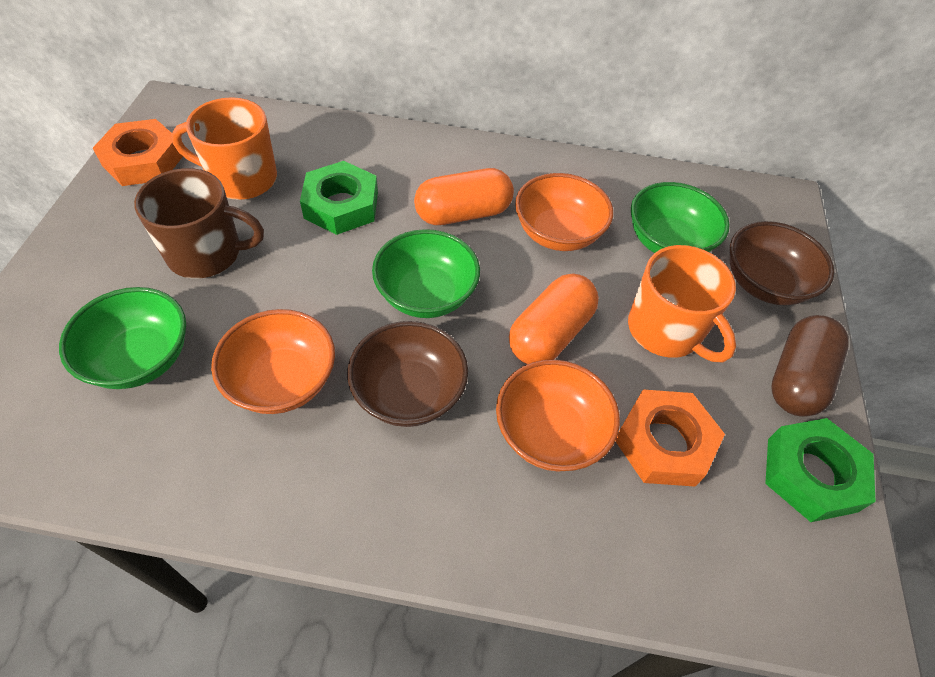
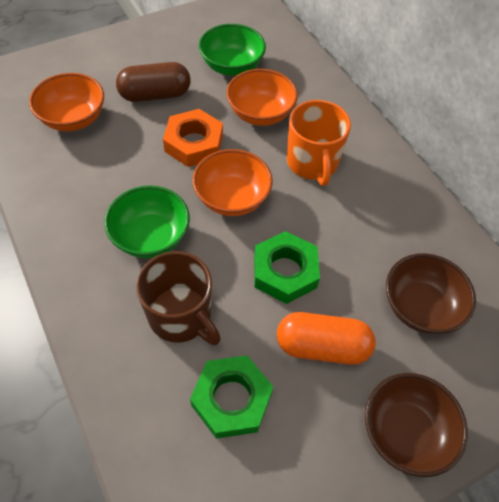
green bowl: [59,287,186,389] [372,229,480,318] [631,182,730,253] = 3 -> [104,185,190,258] [199,24,266,76] = 2
orange capsule: [414,168,514,225] [509,273,599,364] = 2 -> [277,312,376,365] = 1
orange mug: [171,97,277,200] [628,245,736,362] = 2 -> [287,100,351,186] = 1
orange nut: [93,119,183,186] [615,389,725,487] = 2 -> [163,109,223,167] = 1

